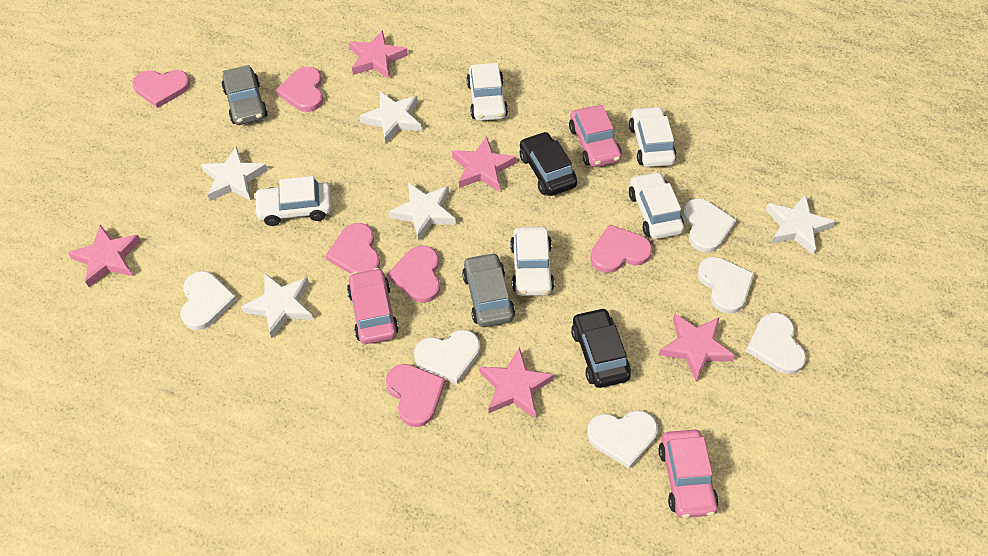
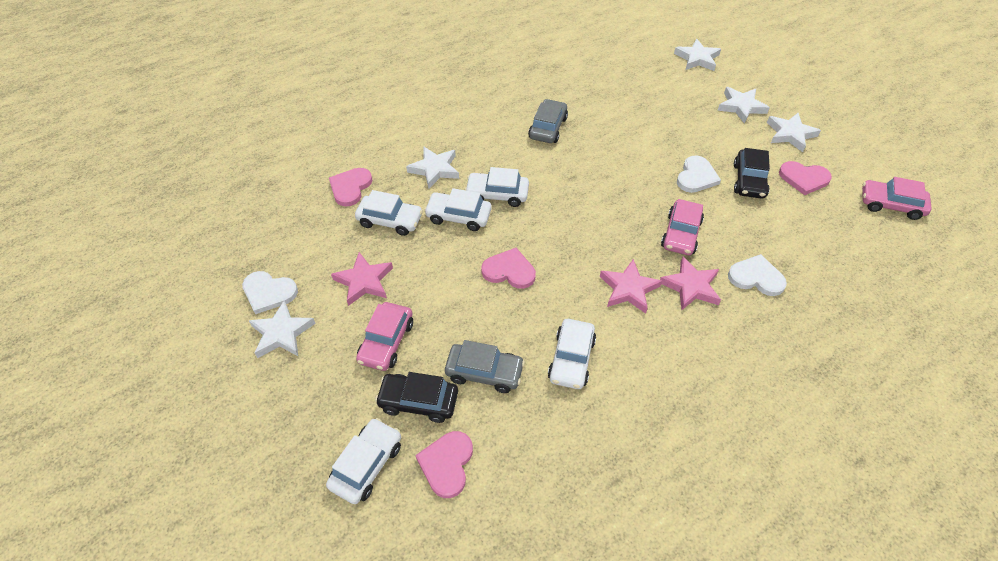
pink heart: [132,70,190,108] [276,67,323,112] [325,223,380,274] [386,364,445,427] [387,245,440,303] [590,224,652,273] = 6 -> [329,168,373,207] [415,431,473,498] [481,248,536,289] [779,161,832,195] = 4
pink star: [68,225,141,287] [349,30,408,79] [452,136,516,191] [479,347,554,418] [659,313,735,381] = 5 -> [331,252,393,306] [600,259,662,314] [660,257,721,310] = 3
white heart: [180,271,237,330] [414,330,480,384] [587,410,658,469] [682,198,736,252] [697,257,754,314] [746,313,806,374] = 6 -> [242,271,298,314] [677,155,721,193] [728,254,787,296] = 3

